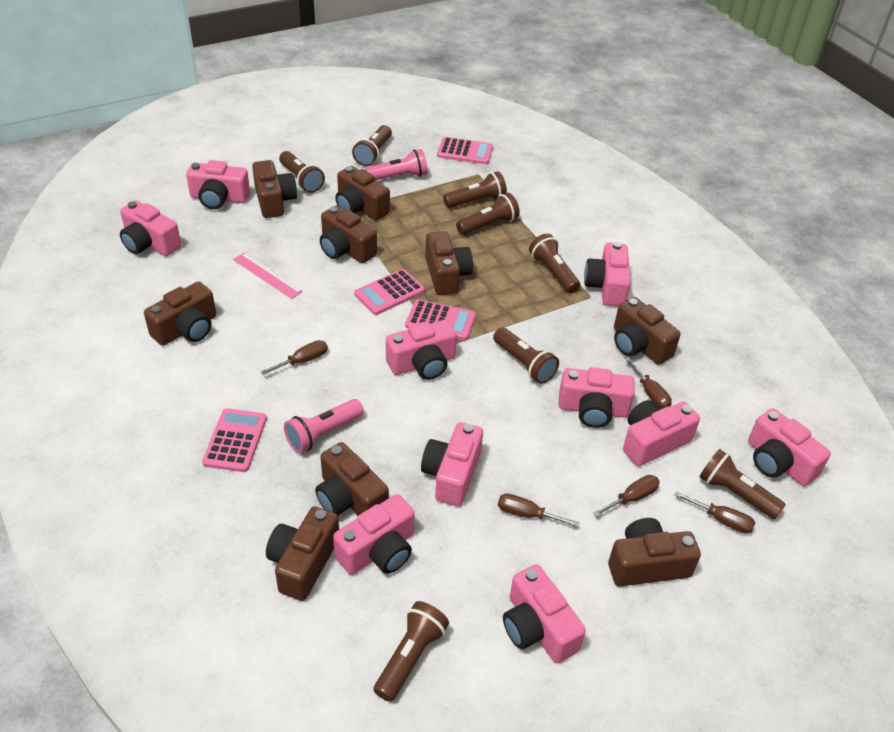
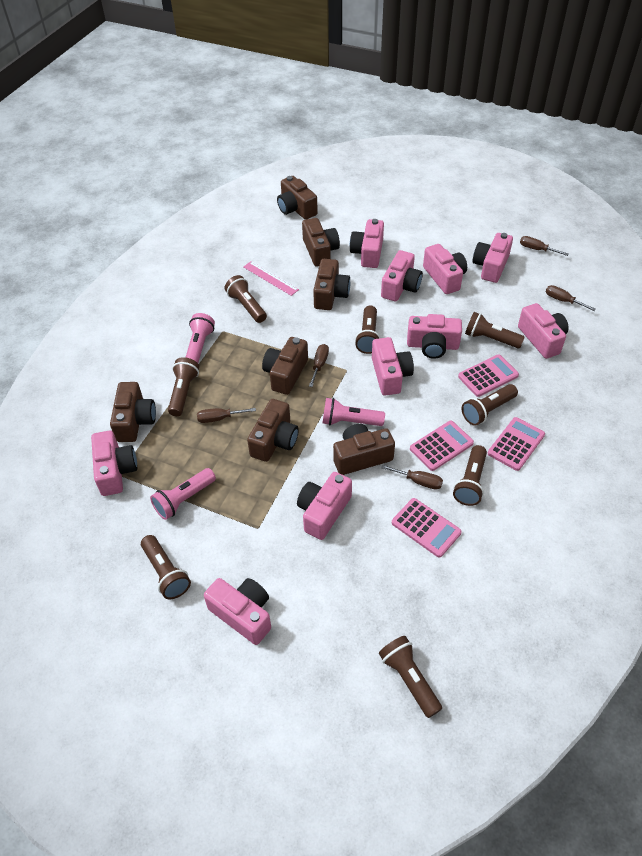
brown camera: [144,281,216,346] [252,160,297,218] [266,506,339,601] [315,442,389,516] [320,206,377,263] [335,166,390,220] [425,231,473,295] [608,518,701,587] [614,297,681,365] = 9 -> [110,382,156,442] [247,399,299,462] [262,337,308,395] [277,176,318,220] [302,218,340,267] [313,259,350,310] [333,424,395,475] = 7
pink flashlight: [284,399,364,453] [365,149,428,180] = 2 -> [150,468,216,520] [186,313,215,363] [322,398,385,426] = 3

